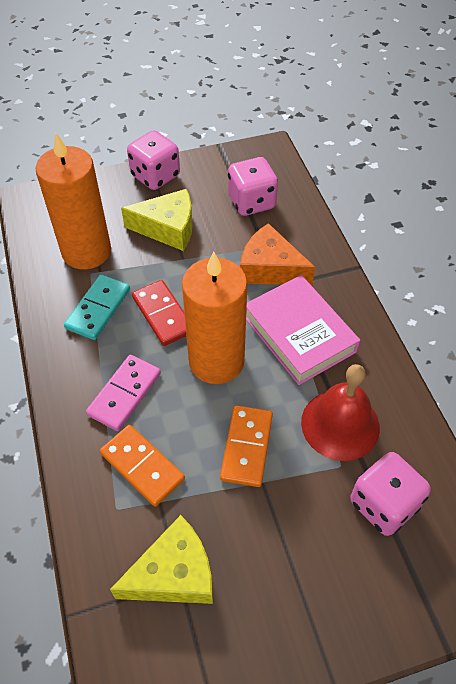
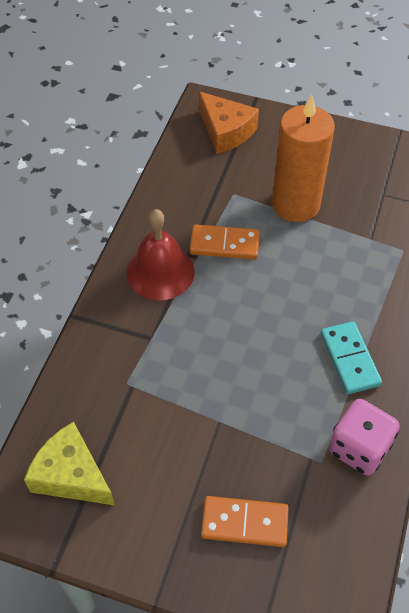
orange candle: [36,133,111,270] [182,251,247,384] = 2 -> [272,95,335,222] = 1
pink book: [246,275,360,385] = 1 -> none = 0
pink dice: [127,130,180,190] [228,157,278,216] [350,452,431,536] = 3 -> [329,399,400,475] = 1
pink domino: [86,355,161,431] = 1 -> none = 0
red domino: [132,280,186,346] = 1 -> none = 0
yellow cheese: [110,515,213,604] [121,189,192,251] = 2 -> [24,422,115,505] = 1

